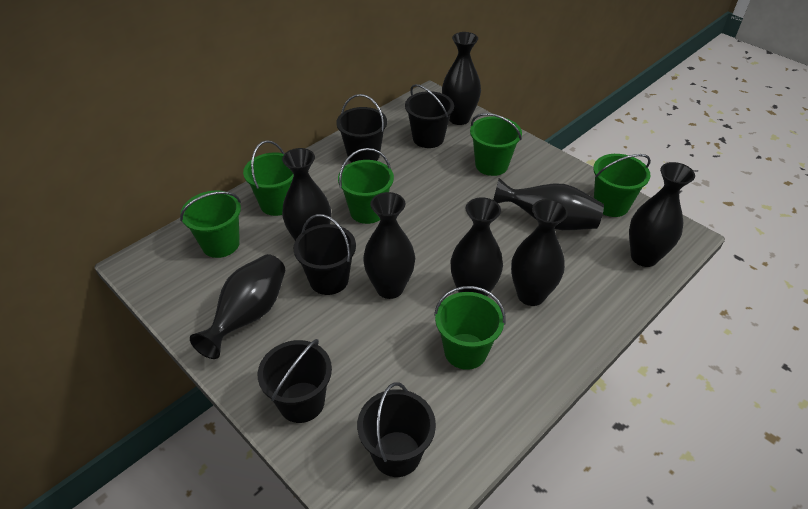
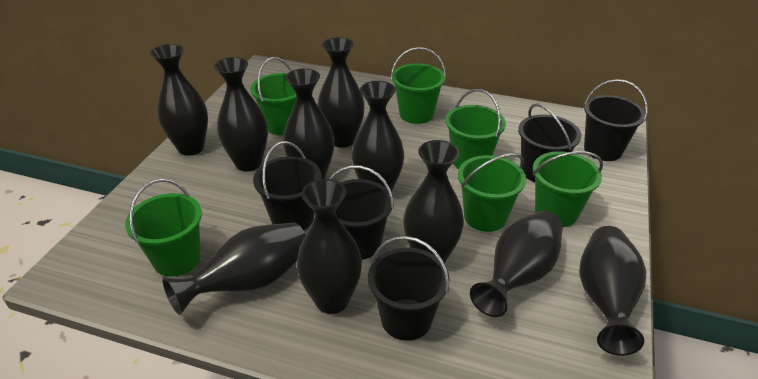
black vase: [190,254,285,359] [282,148,331,240] [363,192,415,299] [442,32,481,125] [450,197,503,296] [493,178,604,230] [511,199,568,306] [629,162,695,267] = 8 -> [150,44,208,156] [162,222,306,315] [214,57,268,171] [283,68,334,179] [297,179,362,314] [318,37,365,148] [352,81,404,192] [403,140,464,264] [470,211,563,317] [579,226,647,356] = 10

